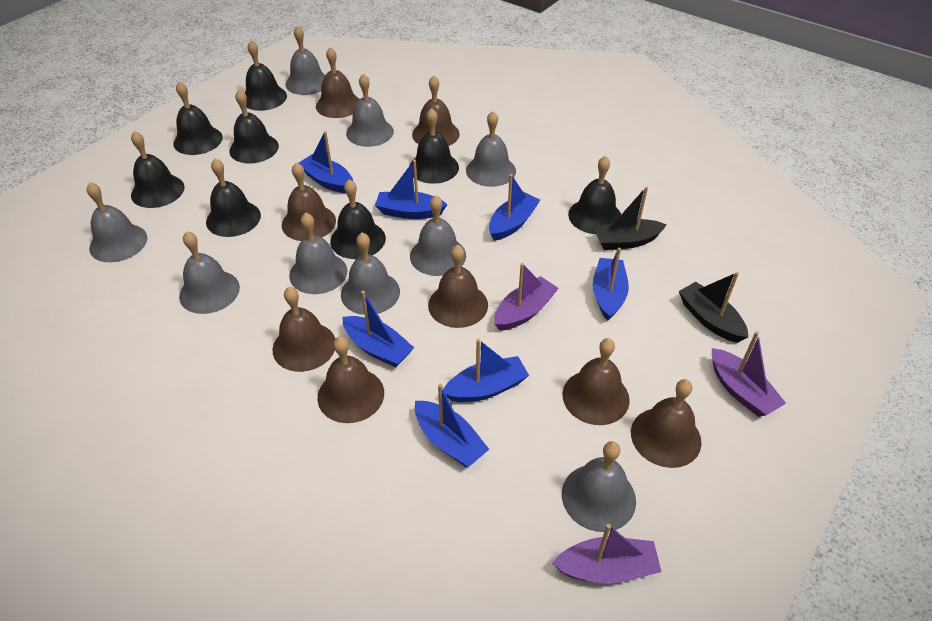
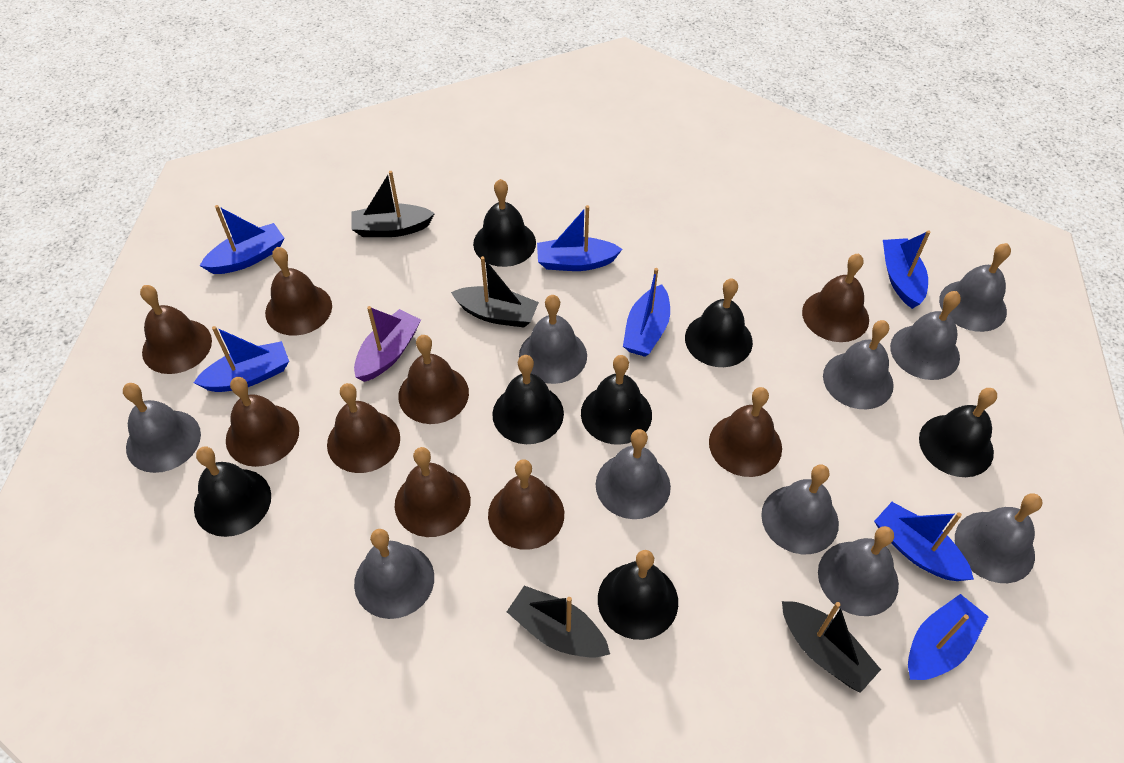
black bell: [131,131,185,208] [173,81,223,155] [206,158,261,237] [229,90,279,163] [245,40,287,111] [330,179,386,259] [410,108,459,184] [568,156,621,234] = 8 -> [194,447,271,537] [473,179,536,267] [492,355,564,444] [581,355,652,445] [598,550,678,640] [685,278,753,367] [919,388,997,477] = 7
black boat: [593,187,667,250] [679,272,748,343] = 2 -> [351,171,435,237] [451,256,539,328] [507,586,610,658] [782,601,881,693] = 4
brown bell: [273,287,335,372] [282,162,336,241] [316,47,360,118] [318,336,384,423] [412,75,460,146] [428,245,488,328] [562,338,630,425] [631,379,702,468] = 8 -> [140,285,212,374] [226,377,299,467] [265,247,332,336] [327,383,400,473] [395,447,471,537] [398,335,469,424] [488,459,564,549] [709,387,782,477] [802,254,869,342] = 9
grey bell: [87,182,147,262] [179,231,240,314] [285,26,326,95] [289,213,347,294] [341,232,400,315] [346,74,394,147] [410,195,466,276] [466,111,516,187] [562,441,636,532] = 9 -> [123,383,201,473] [354,529,434,619] [519,295,587,384] [596,429,671,519] [761,464,839,554] [818,526,899,616] [823,320,894,409] [890,291,961,380] [939,243,1011,332] [955,493,1042,583] = 10
purple boat: [494,263,559,331] [552,524,662,584] [712,331,786,417] = 3 -> [354,306,421,382] = 1

